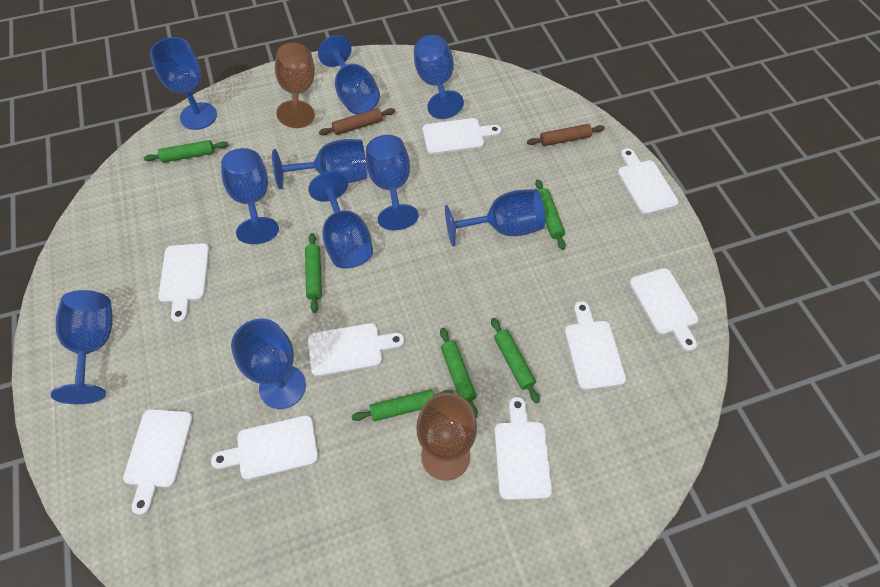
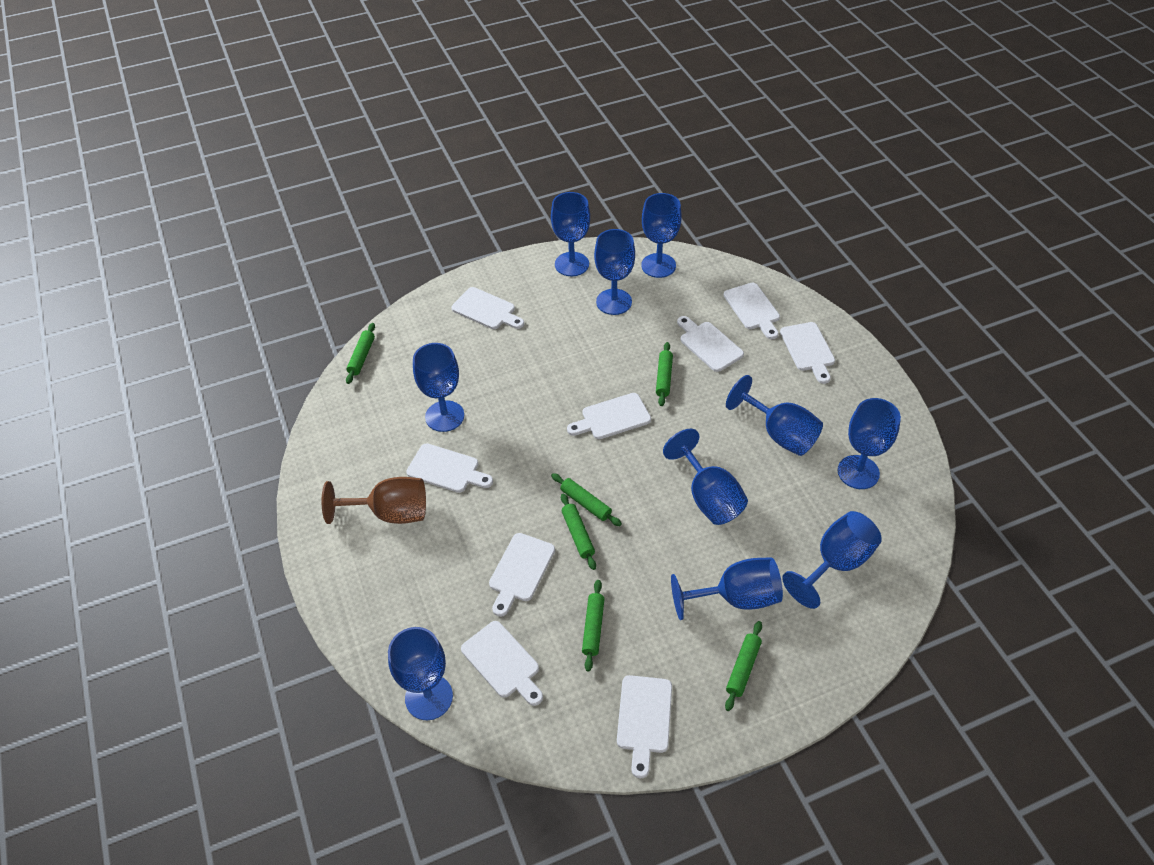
brown goblet: [275,42,315,128] [416,393,477,481] = 2 -> [321,477,426,524] = 1
brown rolling pin: [319,108,395,135] [527,124,605,146] = 2 -> none = 0

